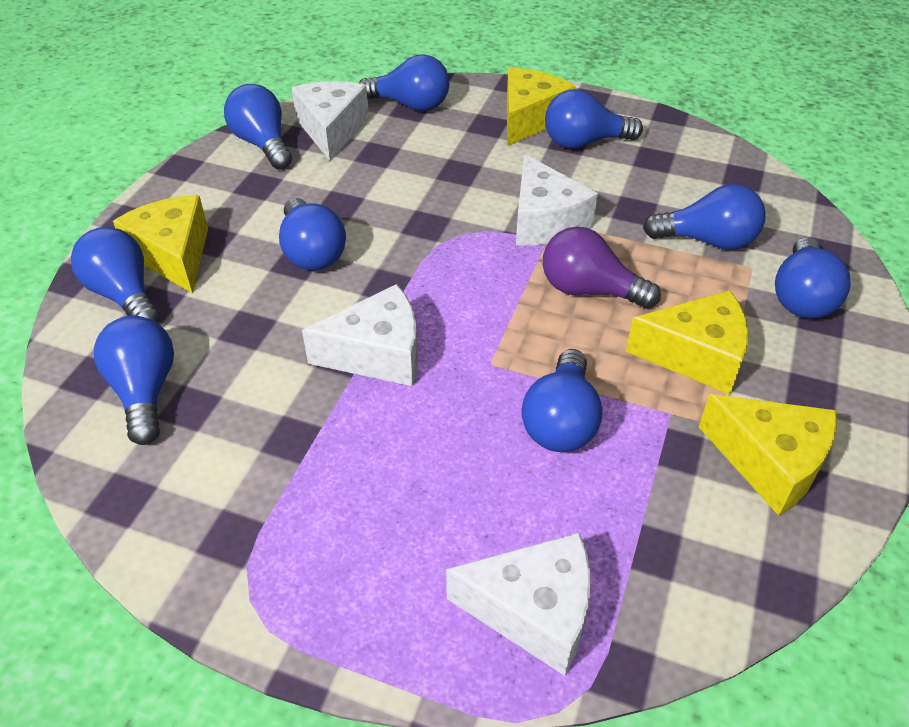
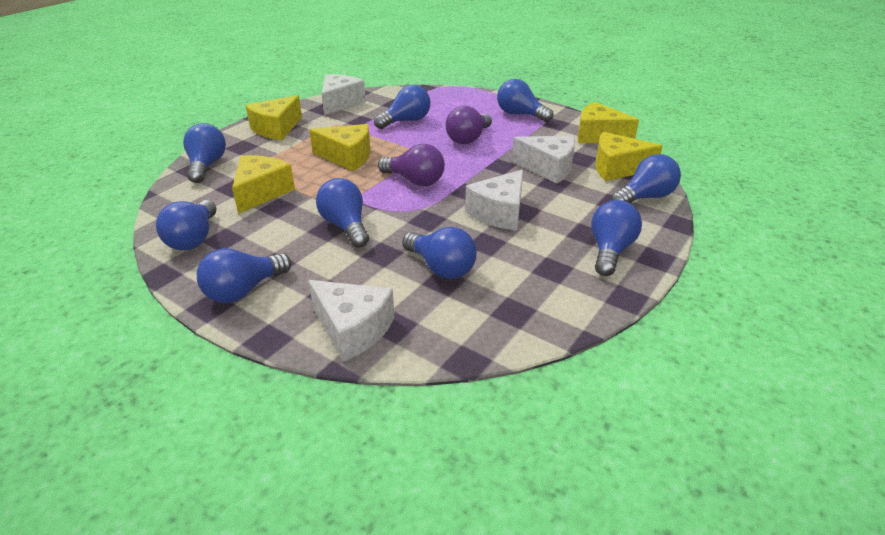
purple light bulb: [543,227,661,309] = 1 -> [378,144,445,186] [446,106,492,144] = 2
yellow cheese: [113,195,208,293] [507,68,575,146] [626,290,749,394] [699,394,837,516] = 4 -> [232,155,295,214] [245,95,302,140] [309,124,371,171] [578,102,639,143] [595,132,663,181] = 5

